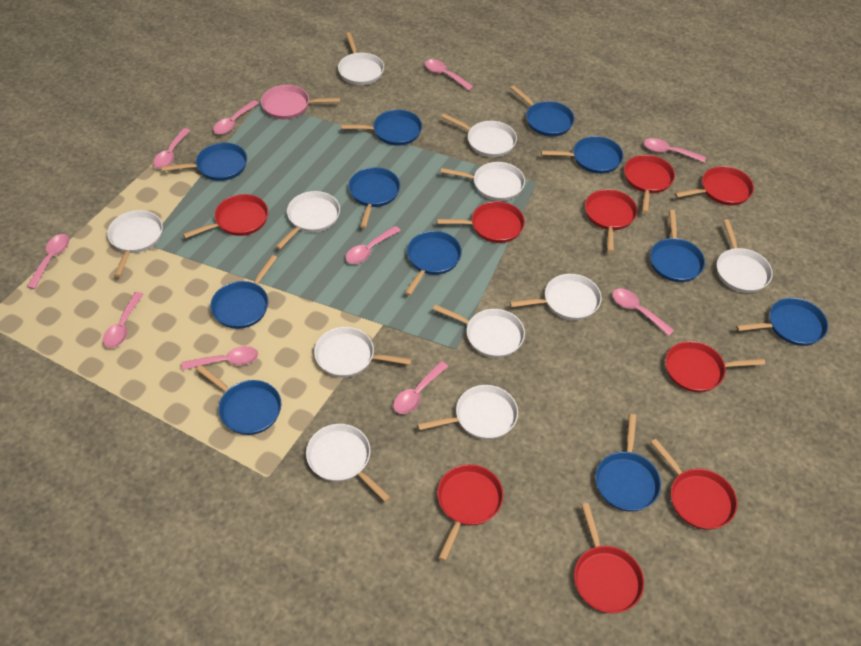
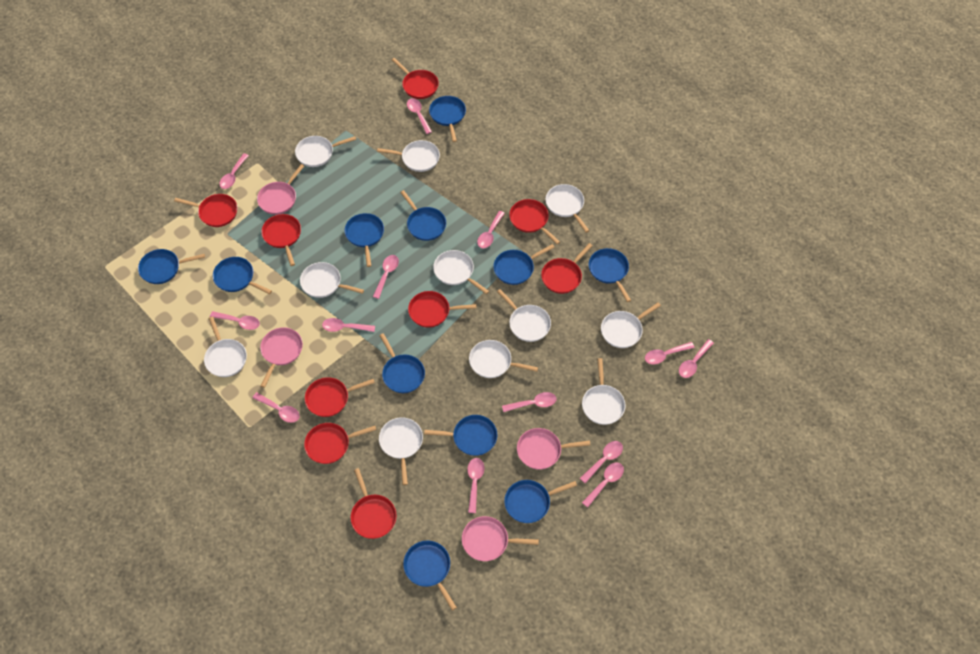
pink pan: [261,85,340,119] = 1 -> [257,164,304,215] [260,327,303,388] [462,516,539,561] [517,428,590,470] = 4
pink spoon: [27,234,69,289] [103,292,144,348] [153,128,190,169] [182,346,258,370] [213,100,259,134] [345,226,401,264] [393,361,448,414] [425,59,474,90] [612,288,674,336] [644,138,706,162] = 10 -> [210,311,260,330] [219,153,249,189] [252,392,300,423] [322,318,375,332] [373,255,399,299] [407,98,432,134] [467,458,484,513] [477,211,505,248] [502,392,556,412] [580,441,623,483] [582,462,624,507] [645,342,695,364] [679,339,714,378] = 13

